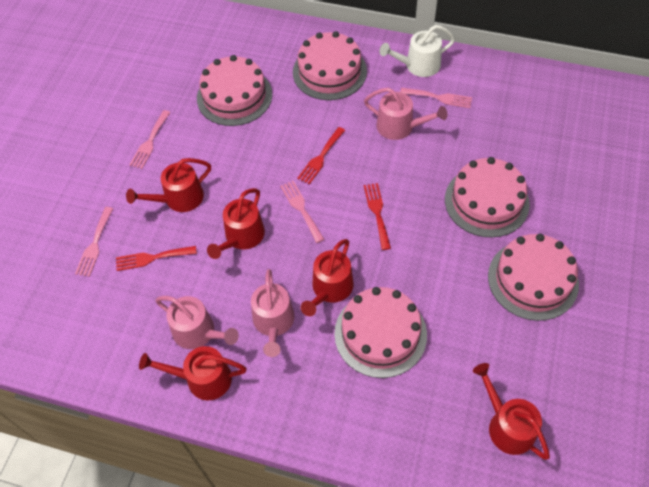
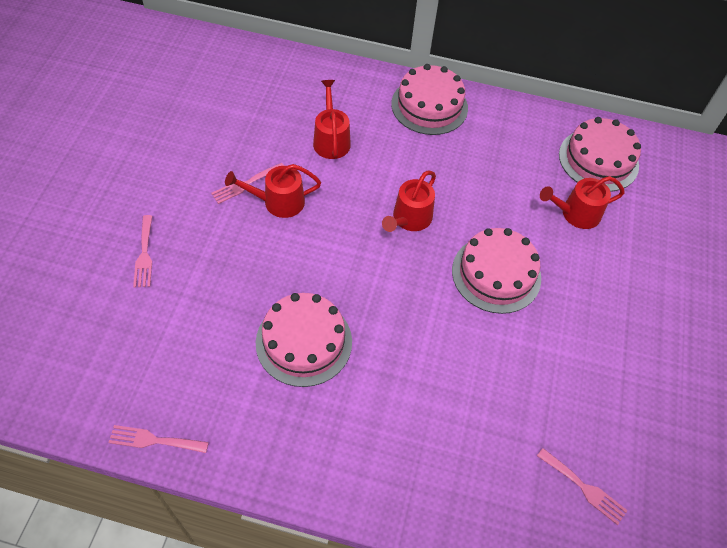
pink cake: [197,55,272,126] [293,31,367,100] [334,287,427,378] [445,157,530,238] [488,234,579,321] = 5 -> [256,293,352,387] [391,64,468,135] [452,228,541,314] [559,117,641,192] = 4
pink watering can: [155,296,239,349] [251,269,295,357] [364,87,448,140] = 3 -> none = 0
red fork: [116,246,197,271] [297,127,345,185] [364,183,391,250] = 3 -> none = 0
red watering can: [126,158,211,212] [139,346,247,401] [207,188,265,259] [301,239,354,316] [473,363,550,460] = 5 -> [225,164,321,218] [313,80,351,159] [382,171,436,232] [540,176,625,229] = 4
white watering can: [380,25,455,77] = 1 -> none = 0

